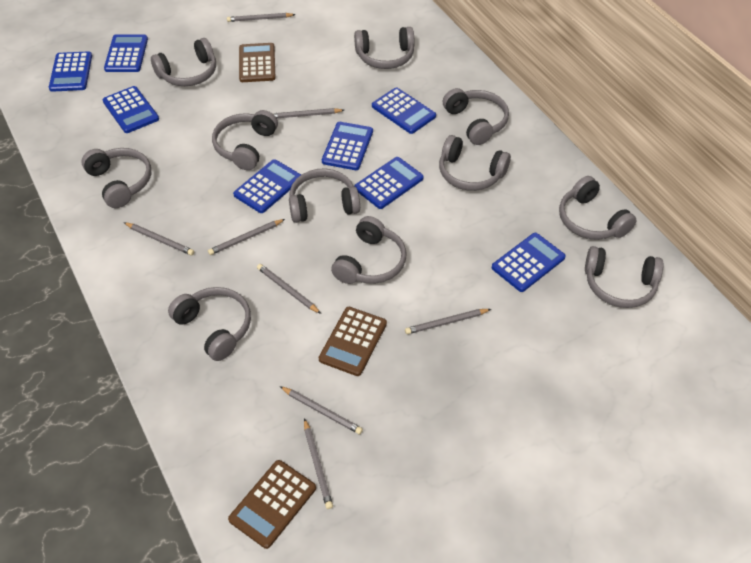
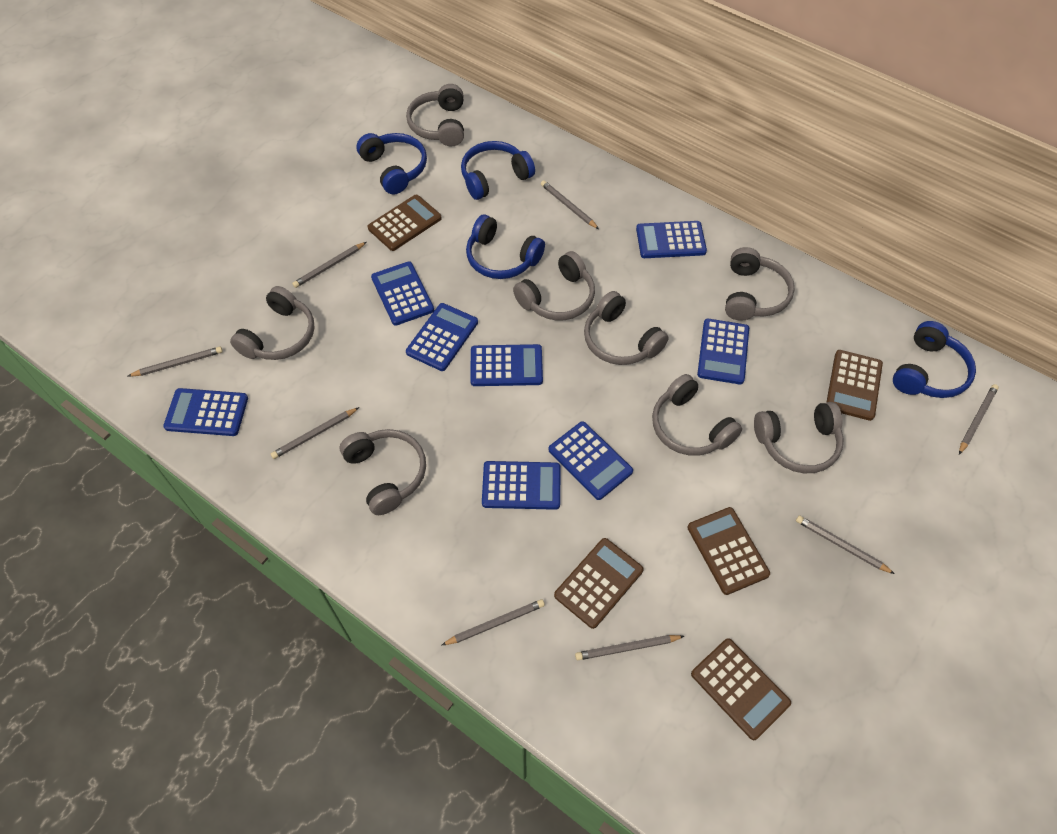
blue headphones: none = 0 -> [356,133,427,195] [461,141,535,200] [466,214,545,279] [893,321,976,398] = 4
brown calculator: [228,460,316,549] [239,43,276,82] [319,307,387,376] = 3 -> [368,195,442,251] [554,538,644,629] [688,507,770,595] [691,638,791,740] [826,350,883,421] = 5
grey headphones: [81,148,151,208] [151,38,216,86] [168,287,251,361] [212,110,278,170] [289,169,360,223] [331,216,406,284] [354,27,415,69] [439,135,511,191] [443,88,509,145] [559,176,637,240] [585,246,664,308] = 11 -> [230,286,315,360] [340,429,426,515] [406,84,464,146] [513,251,595,320] [584,291,669,365] [652,374,742,456] [725,247,795,321] [754,402,844,473] = 8

